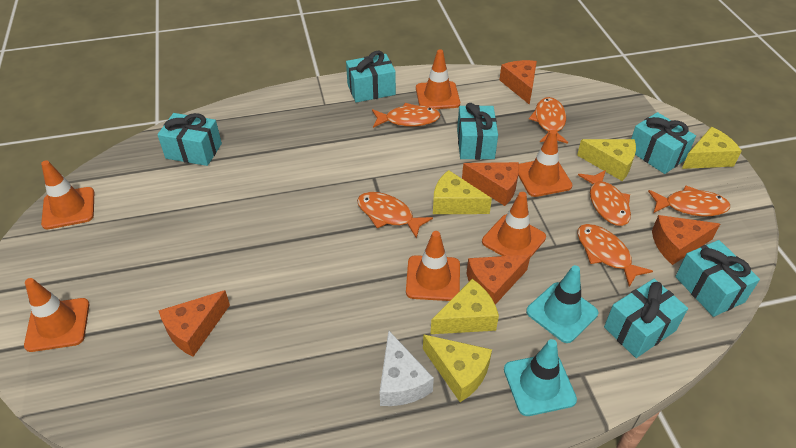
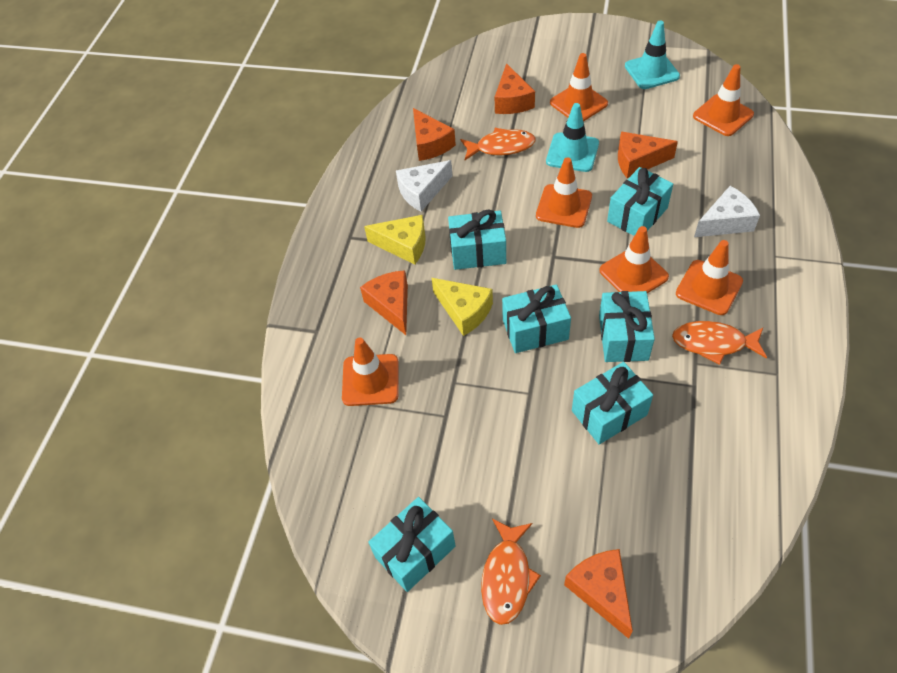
orange fish: [357,192,433,239] [372,103,441,128] [529,97,568,144] [577,224,653,287] [578,170,631,226] [648,185,730,216] = 6 -> [460,128,536,160] [481,518,541,625] [672,321,767,365] = 3
white cheese: [380,330,434,406] = 1 -> [396,160,453,212] [694,186,760,237] = 2
yellow cheese: [423,334,492,402] [430,279,499,334] [433,170,492,214] [577,139,636,181] [682,127,742,169] = 5 -> [364,215,426,265] [431,278,493,336] = 2

